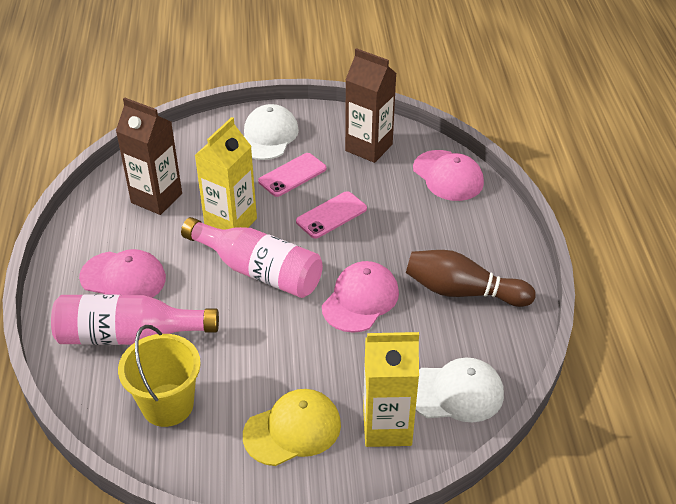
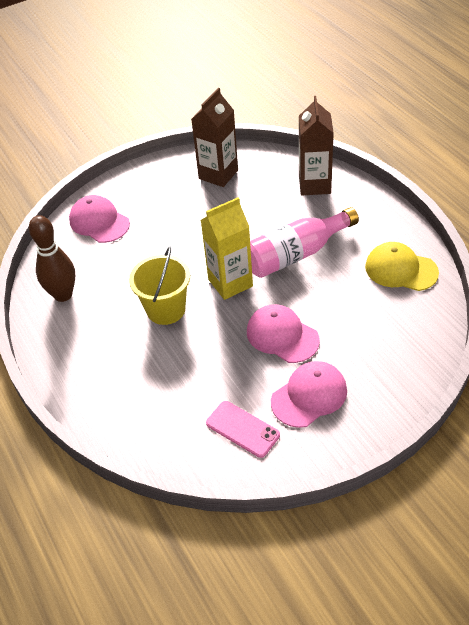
pink bottle: [51,294,219,345] [181,217,323,298] = 2 -> [250,207,359,278] = 1
pink phone: [258,153,326,197] [296,191,367,238] = 2 -> [206,401,280,458] = 1
white cap: [244,104,299,160] [416,358,504,422] = 2 -> none = 0
yellow carton: [195,117,257,230] [363,332,419,447] = 2 -> [201,197,253,300] = 1

